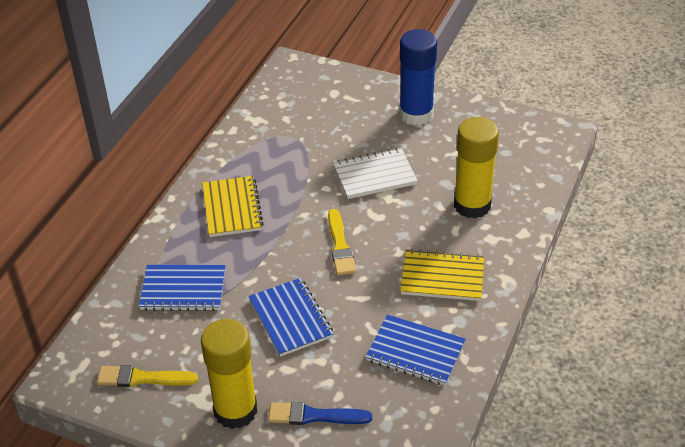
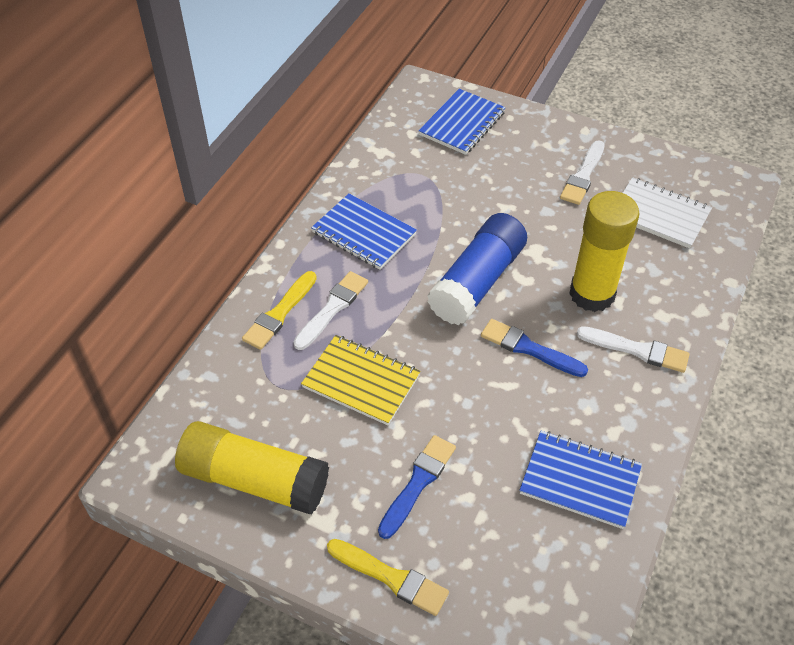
blue brush: [268,402,372,425] = 1 -> [378,435,456,539] [481,319,588,377] = 2
white brush: none = 0 -> [293,271,368,350] [560,140,605,205] [577,326,690,373] = 3
yellow notebook: [202,176,264,237] [400,249,484,301] = 2 -> [301,335,421,425] = 1

